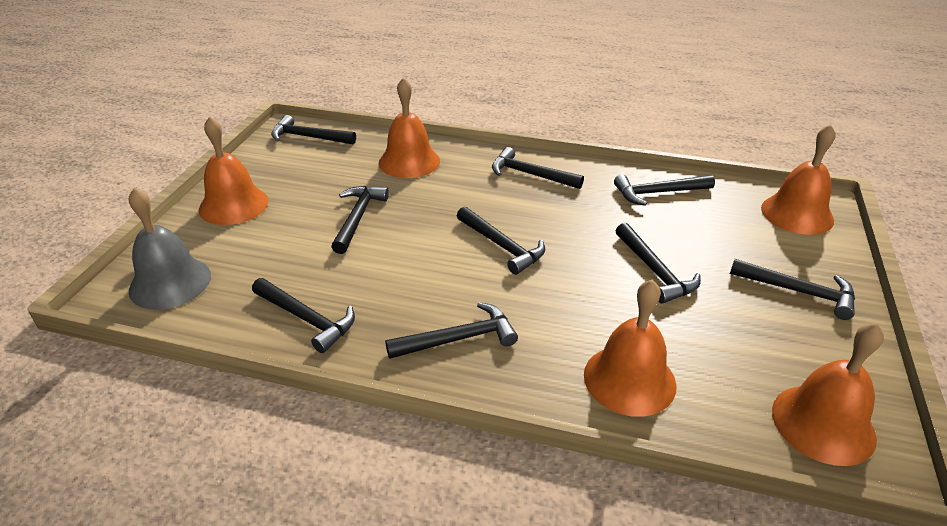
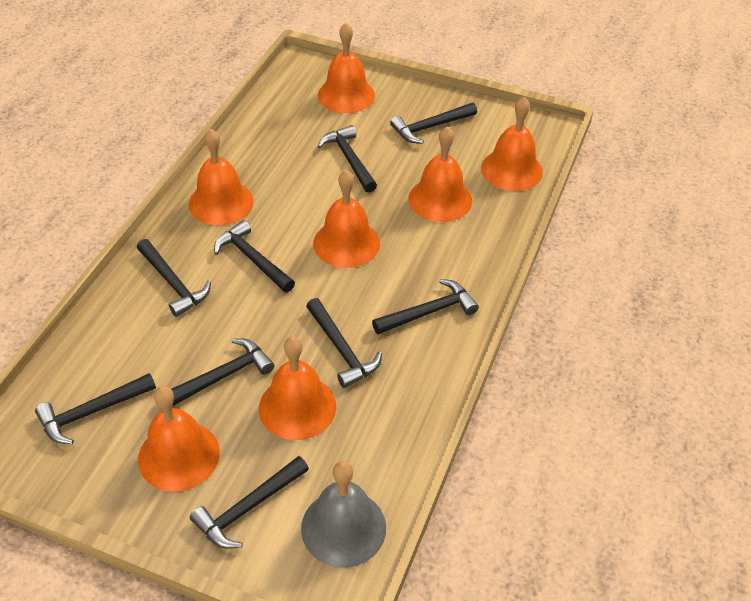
orange bell: [199,116,269,225] [379,77,440,178] [584,280,676,417] [761,124,835,235] [772,323,884,466] = 5 -> [138,386,220,492] [189,129,254,225] [259,337,336,440] [313,170,380,268] [318,23,375,113] [408,126,472,222] [481,97,543,191] = 7

